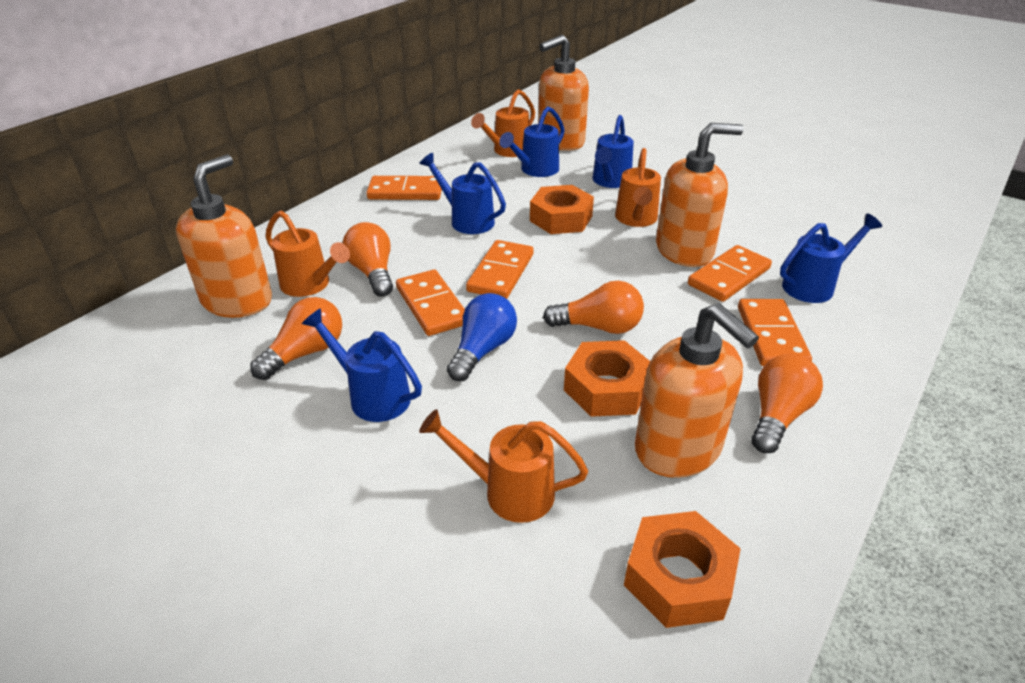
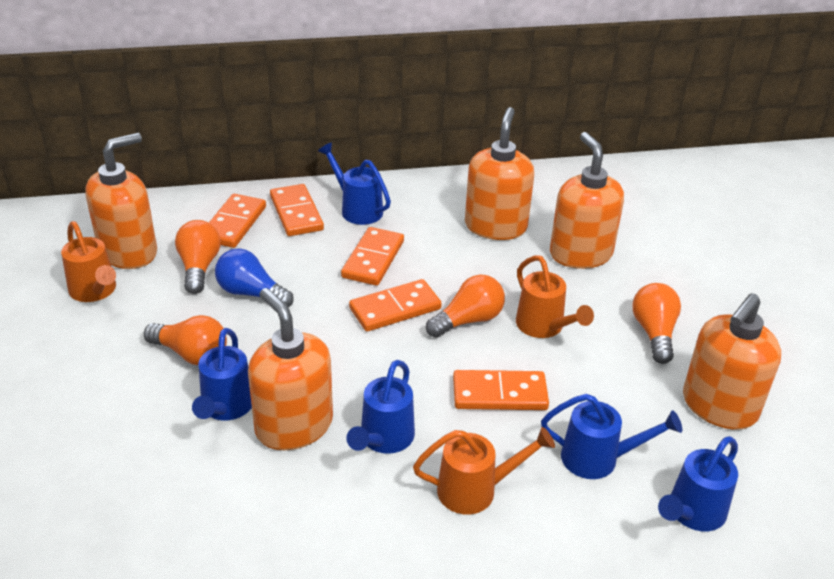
orange nut: [530,185,594,234] [564,340,650,417] [624,511,741,628] = 3 -> none = 0
orange soap dispenser: [176,154,272,318] [538,35,589,151] [635,303,759,478] [656,123,744,267] = 4 -> [85,133,157,269] [248,288,333,450] [465,107,534,240] [550,132,624,269] [683,293,781,430] = 5
orange watering can: [265,211,350,297] [419,409,588,523] [471,89,535,157] [615,148,661,227] = 4 -> [61,221,116,302] [413,427,555,515] [516,255,594,338] = 3

